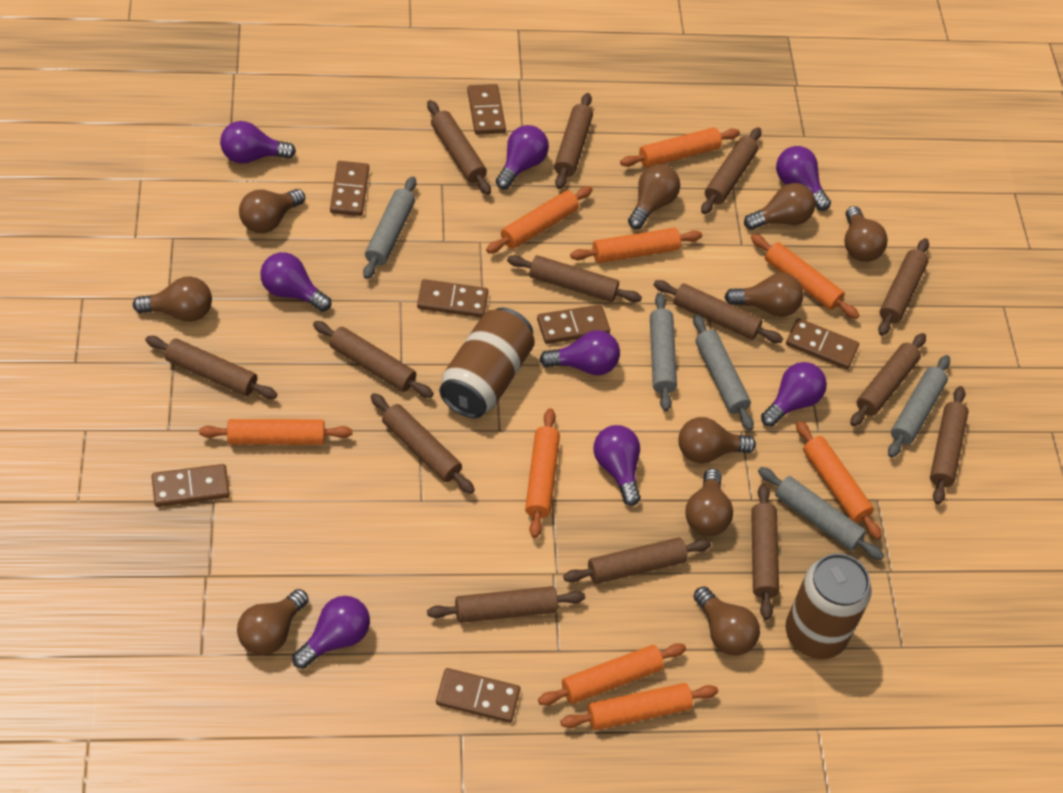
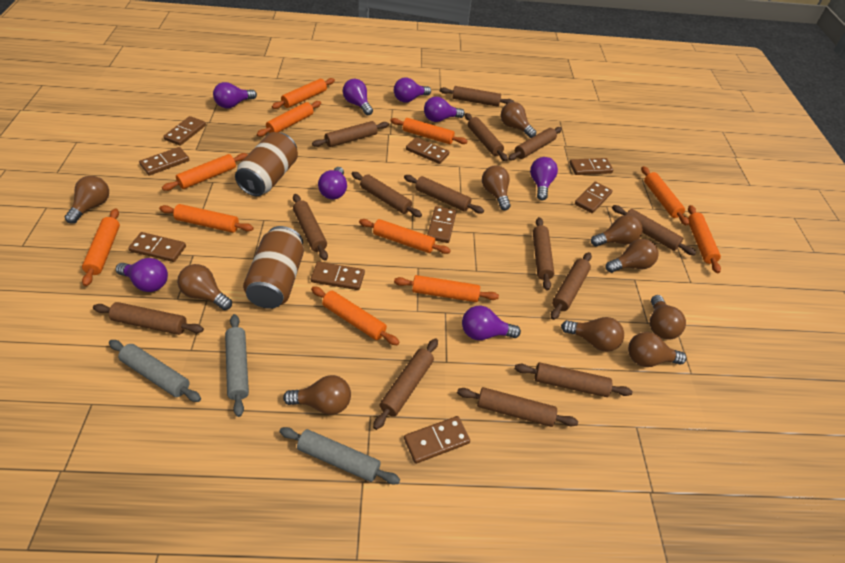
brown domino: [152,464,230,507] [330,161,369,216] [417,279,488,318] [436,668,520,723] [467,84,506,135] [537,305,610,344] [786,318,859,369] = 7 -> [128,232,186,262] [139,147,189,175] [163,116,206,146] [311,262,365,290] [404,416,470,464] [406,137,449,164] [427,206,456,243] [569,158,613,175] [575,182,613,213] = 9
grey rolling pin: [363,176,416,279] [650,293,677,411] [693,314,754,431] [758,467,884,560] [888,355,950,458] = 5 -> [109,340,201,402] [225,314,249,417] [279,427,400,484] = 3
orange rolling pin: [199,419,352,445] [486,186,592,253] [525,408,560,538] [538,643,686,706] [561,683,718,730] [570,228,702,263] [620,127,740,168] [751,234,859,319] [796,421,882,539] = 9 -> [82,208,120,286] [159,204,254,233] [162,153,248,191] [257,101,321,137] [272,78,335,109] [311,286,399,345] [359,219,451,254] [390,118,467,144] [394,275,499,302] [641,166,689,226] [688,205,721,273] = 11

